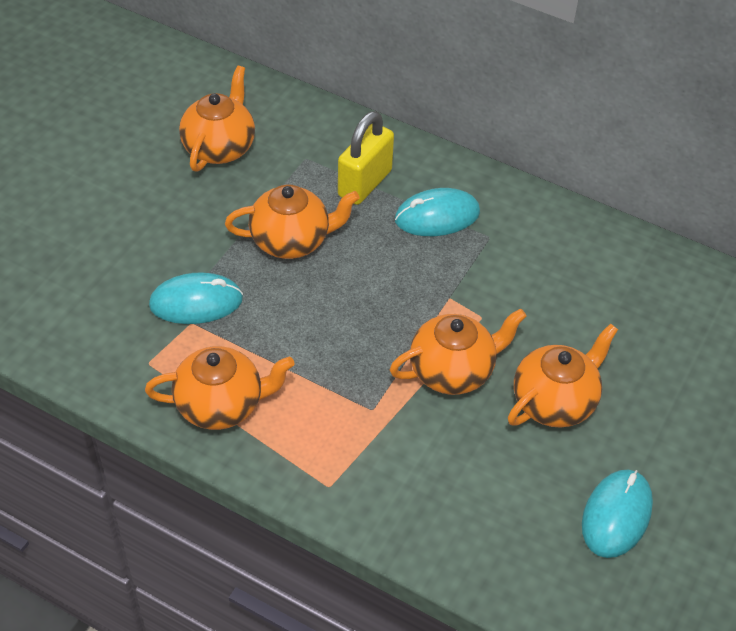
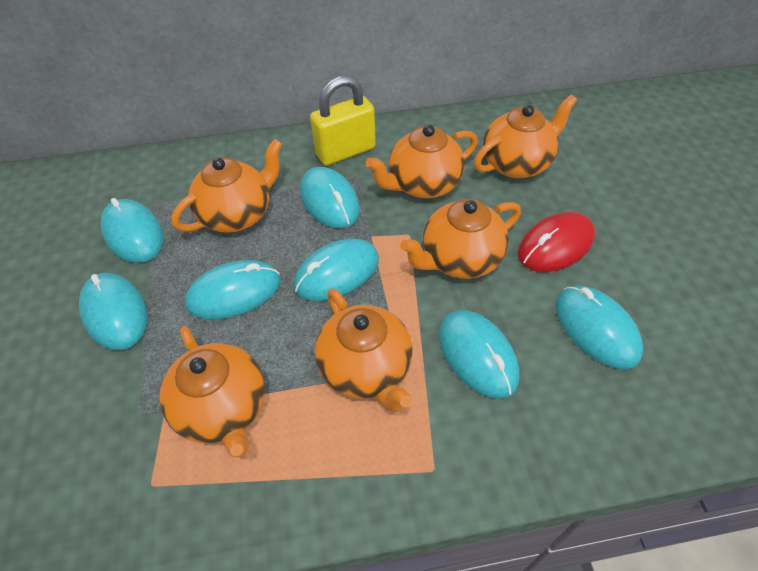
orange teapot: [145,346,295,430] [179,66,255,172] [225,184,360,259] [390,309,527,395] [508,324,618,428] = 5 -> [160,326,265,458] [171,139,282,233] [315,288,412,412] [366,124,478,198] [400,199,521,279] [474,95,577,178] = 6
red mouse: none = 0 -> [517,212,595,272] = 1
turquoise mouse: [149,273,243,324] [395,188,480,236] [582,469,653,558] = 3 -> [79,273,148,350] [100,198,164,263] [185,260,281,319] [294,238,379,301] [300,167,360,228] [439,310,519,399] [556,286,643,369] = 7

